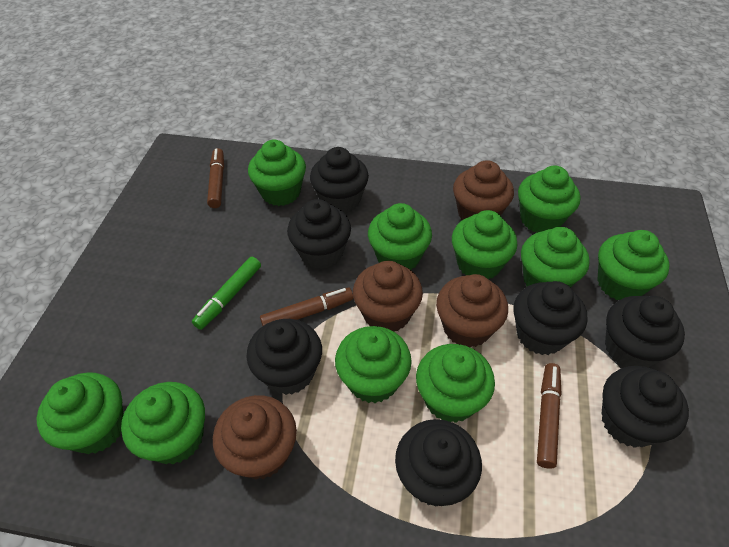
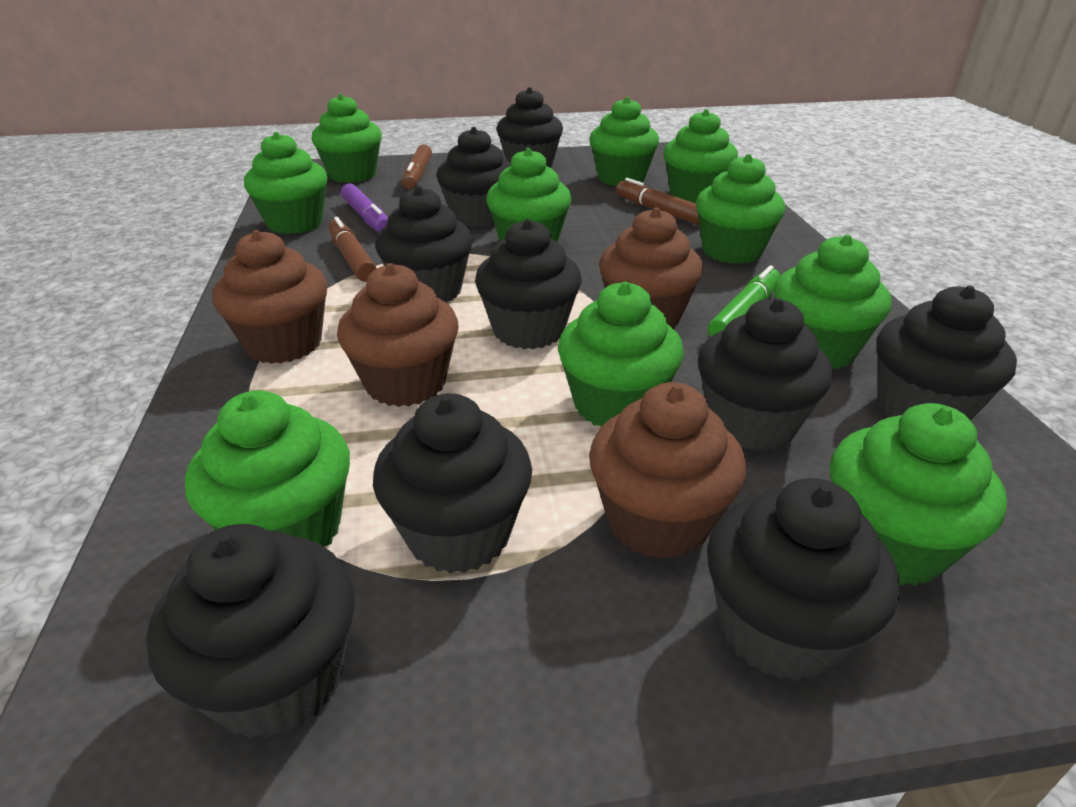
black cupcake: [246,319,322,395] [287,199,351,269] [310,147,369,213] [395,419,482,507] [513,281,587,355] [602,366,689,448] [605,296,685,367] = 7 -> [147,524,355,739] [373,393,532,574] [375,186,473,302] [437,127,511,228] [475,219,582,349] [497,87,563,168] [698,298,832,451] [707,478,899,681] [877,285,1017,421] = 9
purple marker: none = 0 -> [341,184,388,232] = 1

